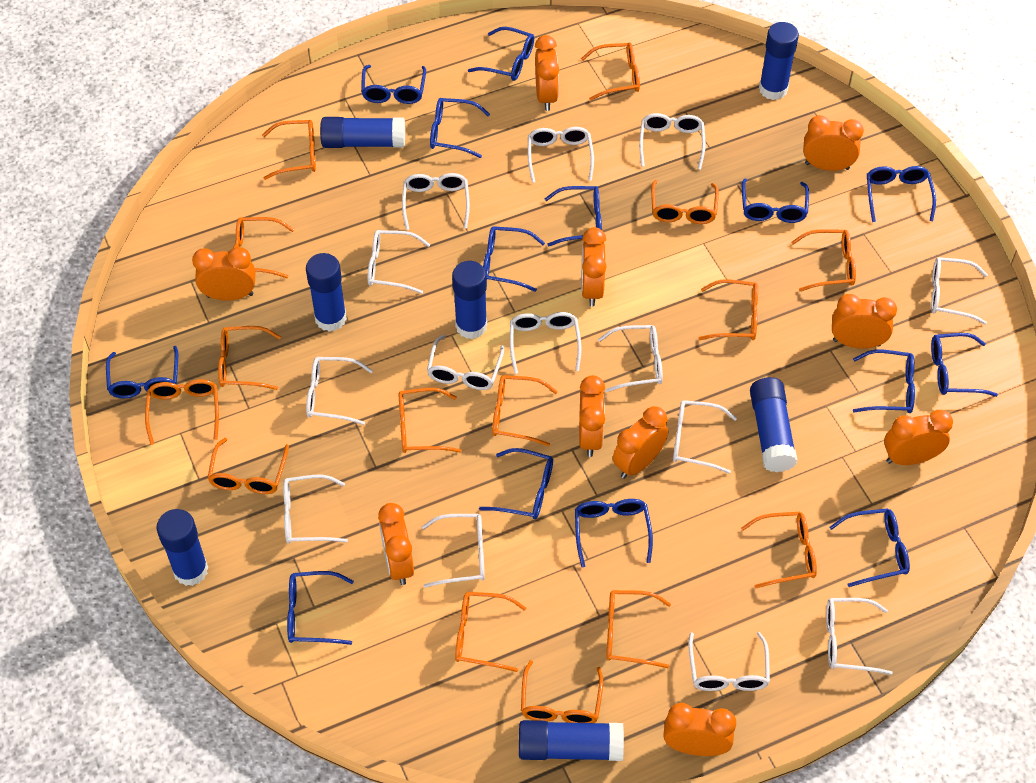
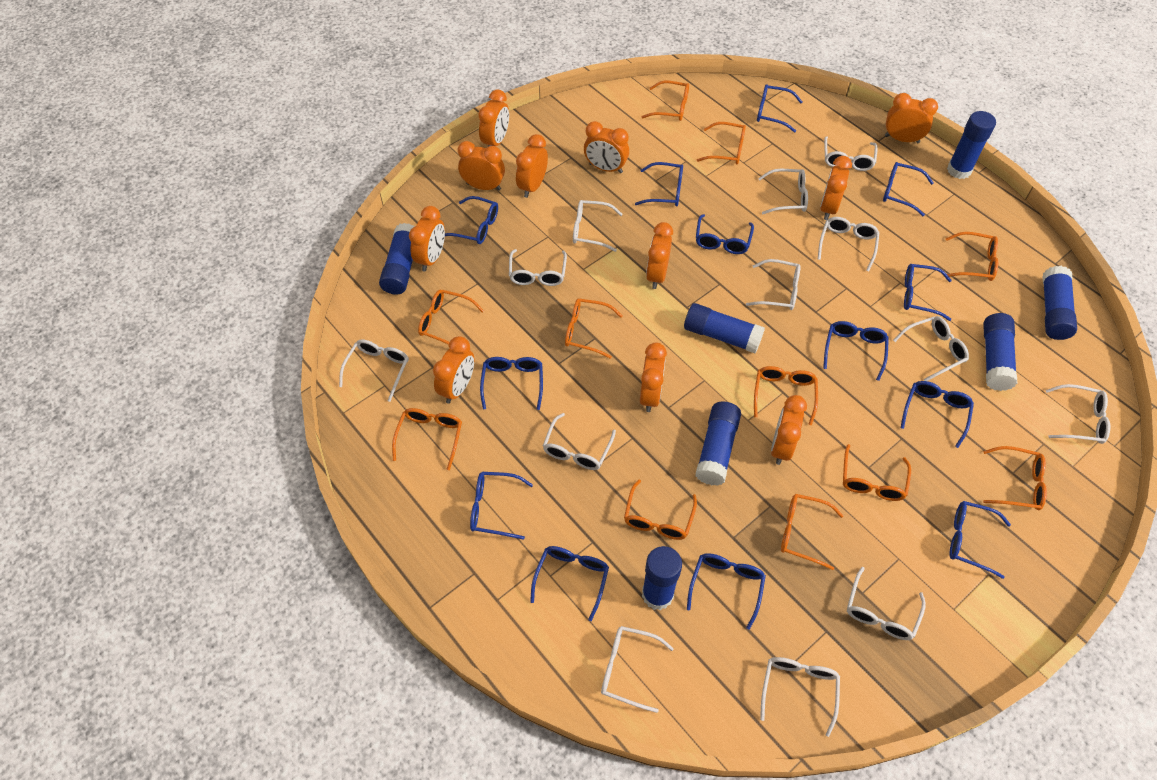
blue glasses: [106,346,178,398] [287,571,354,645] [361,65,426,104] [430,98,490,158] [468,27,534,81] [479,448,553,519] [483,226,545,292] [545,186,602,246] [575,499,653,567] [742,178,809,223] [829,509,910,587] [853,350,915,413] [867,166,936,222] [931,333,998,397] = 14 -> [445,196,498,244] [470,472,533,540] [480,357,543,410] [530,546,609,621] [635,162,683,206] [687,553,766,630] [696,214,754,254] [757,84,802,132] [823,321,889,381] [883,162,933,216] [901,381,974,448] [904,264,952,321] [949,501,1011,579] = 13
orange clock: [192,247,255,301] [378,503,414,585] [535,35,559,111] [579,375,605,457] [581,227,606,306] [613,406,668,479] [664,703,736,756] [803,115,864,171] [832,294,897,349] [884,410,953,465] = 10 -> [409,206,445,271] [433,336,475,404] [458,141,505,191] [478,89,509,147] [516,134,548,198] [584,121,629,173] [640,342,667,412] [646,222,673,289] [771,395,807,465] [820,156,852,220] [885,93,938,143] = 11
orange glasses: [145,379,219,445] [208,438,289,494] [218,326,281,390] [233,217,294,278] [262,120,316,180] [399,388,461,453] [455,592,526,672] [492,375,558,446] [521,660,603,723] [581,42,640,101] [606,590,671,668] [651,180,719,224] [698,280,758,340] [741,512,817,589] [791,229,856,291] = 15 -> [392,408,462,470] [418,290,484,345] [565,299,622,359] [624,480,697,540] [642,80,689,121] [697,122,746,164] [754,366,818,425] [781,494,844,570] [843,444,911,501] [946,232,998,281] [983,446,1047,510] = 11
white glasses: [283,475,348,544] [306,357,373,425] [367,230,430,294] [402,173,470,230] [421,514,485,588] [427,335,504,390] [510,312,581,374] [528,127,594,183] [598,325,663,392] [639,113,705,170] [673,400,737,474] [688,632,770,691] [826,598,893,675] [931,257,988,325] = 14 -> [339,340,409,402] [509,249,567,286] [543,413,616,470] [573,200,623,252] [601,626,674,713] [746,259,801,310] [758,169,808,214] [760,657,840,737] [818,217,879,271] [824,136,878,171] [847,567,926,640] [893,316,969,381] [1046,384,1110,444] = 13

